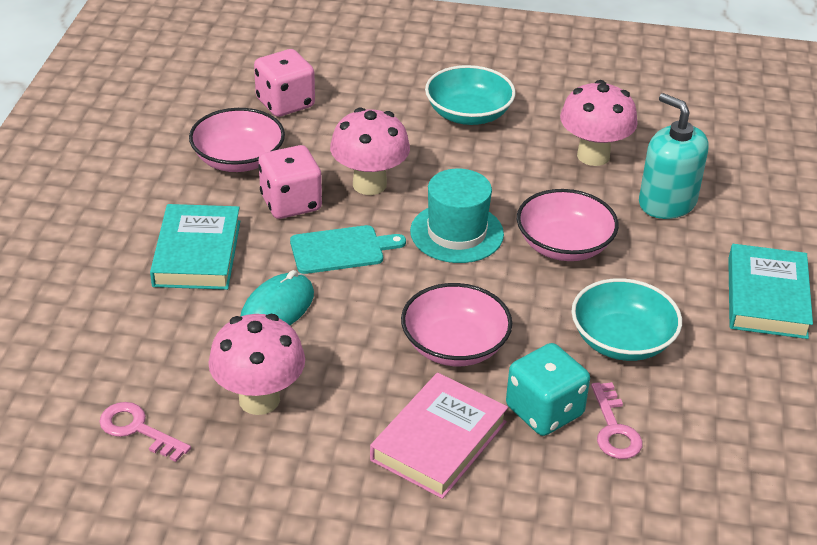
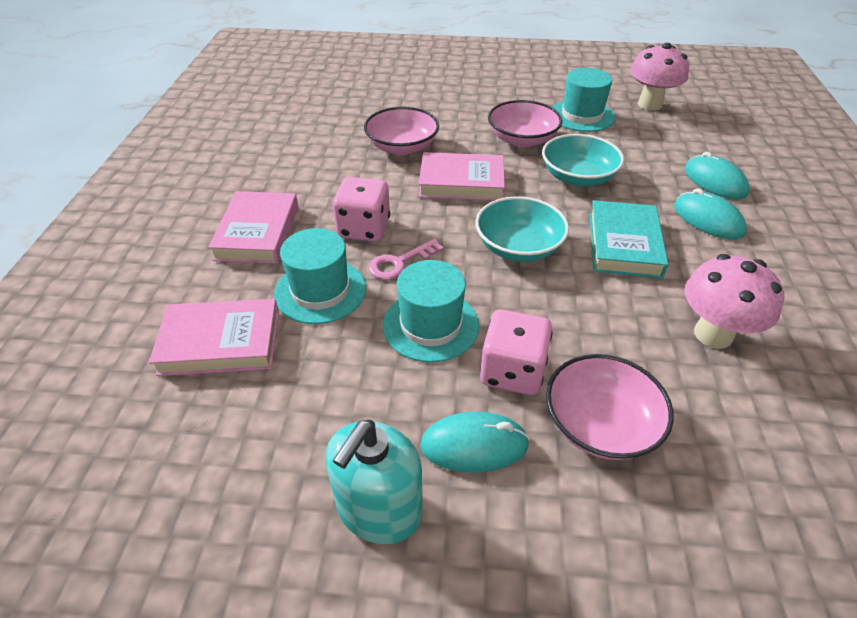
pink book: [370,373,508,499] = 1 -> [149,299,279,376] [208,191,298,264] [419,152,505,201] = 3
pink key: [99,402,191,462] [591,382,643,459] = 2 -> [369,239,444,280] = 1
pink mushroom: [208,314,305,415] [330,108,410,195] [560,80,638,166] = 3 -> [630,43,689,111] [685,254,784,349] = 2
turquoise book: [150,204,240,290] [728,244,813,339] = 2 -> [589,200,668,278] = 1
turquoise cutting board: [290,225,406,274] = 1 -> none = 0
turquoise dice: [506,343,590,436] = 1 -> none = 0
turquoise hat: [410,169,504,263] = 1 -> [274,228,366,324] [383,260,479,363] [552,68,615,132] = 3
turquoise mouse: [240,270,314,325] = 1 -> [420,412,530,473] [674,188,747,240] [685,152,749,199] = 3

